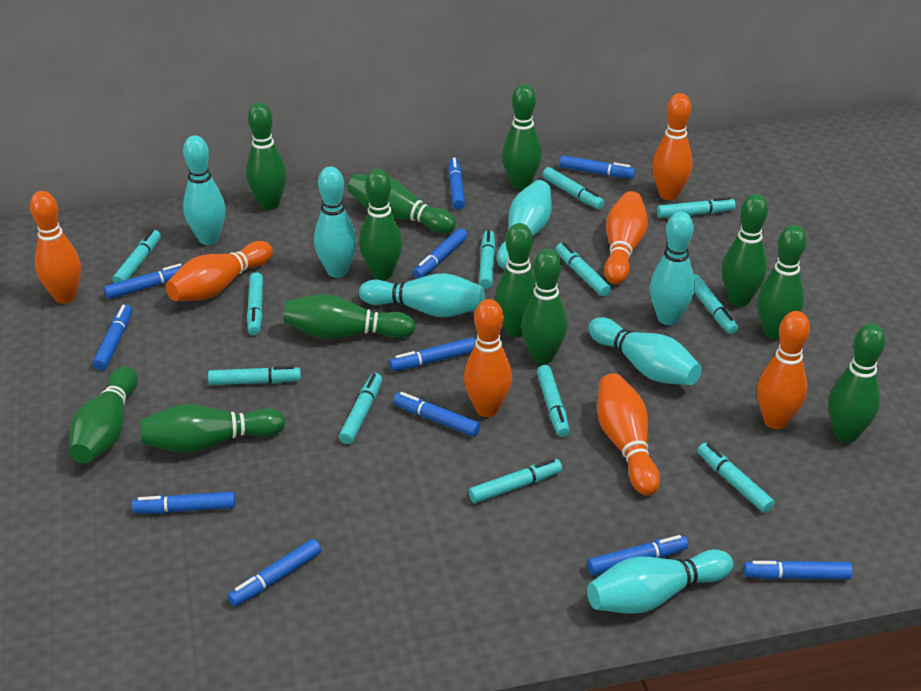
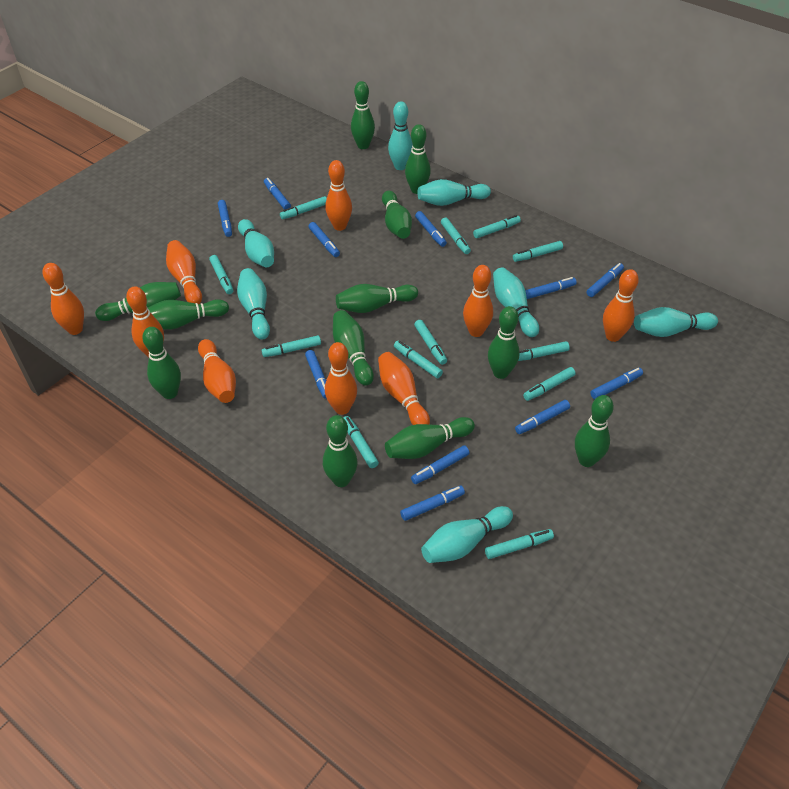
orange bowling pin: [30,191,81,304] [166,241,273,301] [464,299,512,417] [597,373,660,495] [604,191,648,284] [652,93,693,200] [757,311,810,429] = 7 -> [43,263,84,335] [126,286,164,358] [166,240,202,304] [198,339,236,403] [325,160,352,231] [325,342,357,415] [378,352,430,425] [463,265,493,337] [603,269,639,342] = 9

